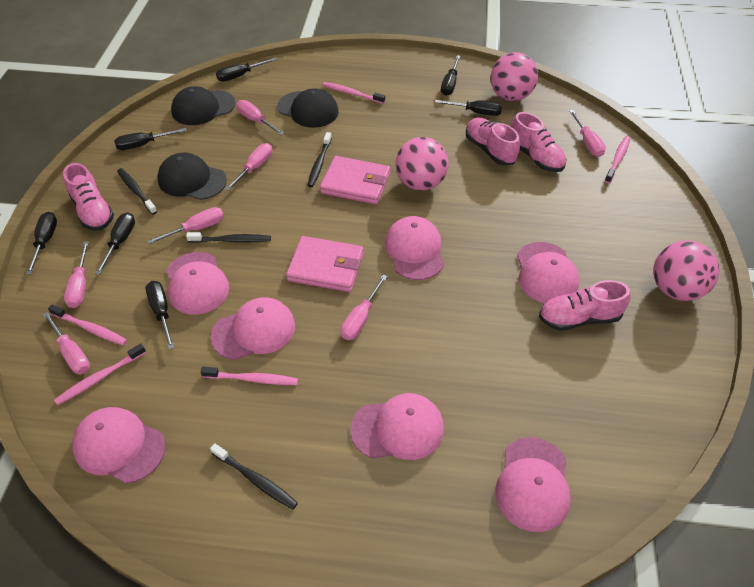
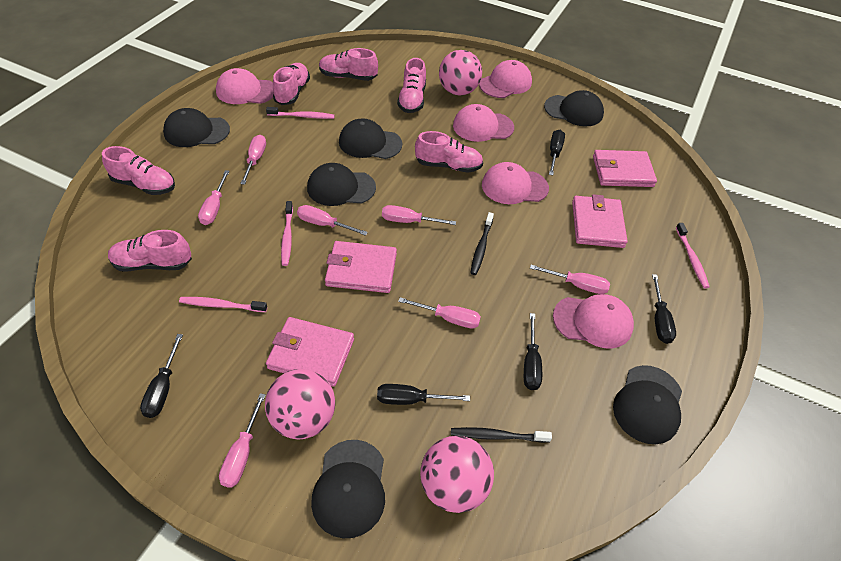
black cap: [157,153,227,200] [171,86,235,125] [277,88,339,128] = 3 -> [163,108,230,147] [307,163,376,206] [311,440,385,538] [339,118,402,159] [544,90,604,126] [613,365,682,444] = 6
black screwdriver: [26,212,57,275] [95,212,135,275] [114,128,187,150] [146,281,174,350] [216,58,277,82] [435,100,502,116] [441,55,461,96] = 7 -> [140,334,183,418] [377,384,470,405] [524,313,542,390] [549,130,565,175] [652,274,676,344] = 5
black toothbrush: [117,168,157,215] [186,232,271,243] [210,443,298,510] [307,132,332,187] = 4 -> [451,427,552,443] [470,212,494,275] = 2
pink cap: [72,407,166,484] [166,252,229,315] [211,298,295,360] [351,393,444,460] [385,216,444,280] [495,437,571,532] [517,242,579,303] = 7 -> [216,68,274,104] [453,104,514,142] [479,60,532,98] [482,162,549,204] [553,294,634,348] = 5
pink shoe: [63,163,114,231] [466,117,520,165] [511,112,566,172] [539,280,630,331] = 4 -> [102,146,175,195] [108,230,192,272] [273,63,310,105] [319,48,378,81] [397,58,426,113] [415,131,483,173] = 6
pink toothbrush: [48,304,127,346] [54,343,146,405] [201,367,298,385] [322,82,385,104] [605,136,630,183] = 5 -> [179,297,267,312] [266,107,335,119] [281,201,293,266] [676,223,710,288] = 4
pink wallet: [286,236,364,292] [320,156,390,204] = 2 -> [266,317,354,387] [325,241,397,293] [572,194,628,248] [593,150,657,187] = 4

